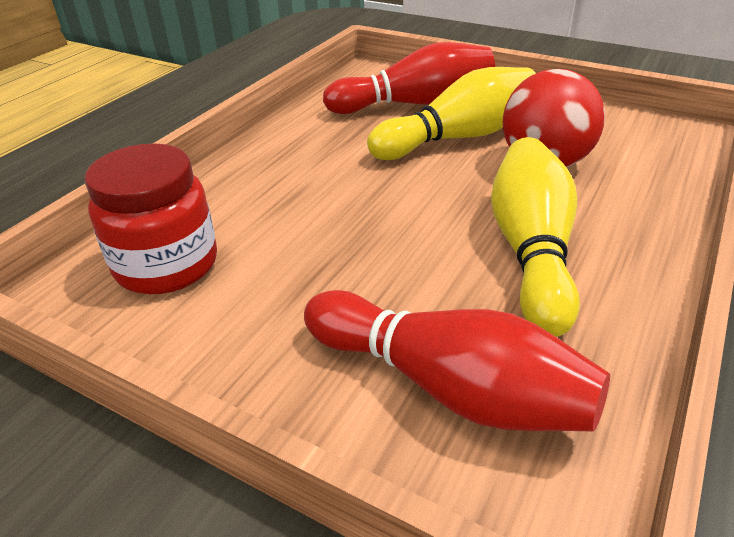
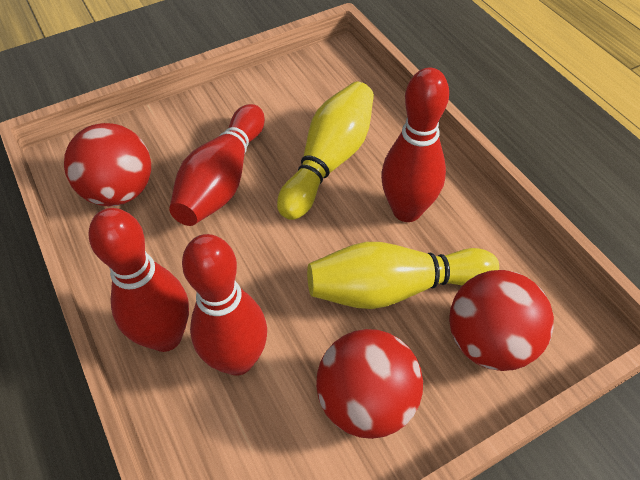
red ball: [502,69,605,167] = 1 -> [64,123,151,206] [316,329,423,439] [449,270,554,371] = 3
red bowling pin: [304,290,610,431] [323,42,495,114] = 2 -> [89,208,189,352] [169,104,265,226] [182,234,267,376] [381,67,449,222] = 4
red jar: [85,143,217,294] = 1 -> none = 0

